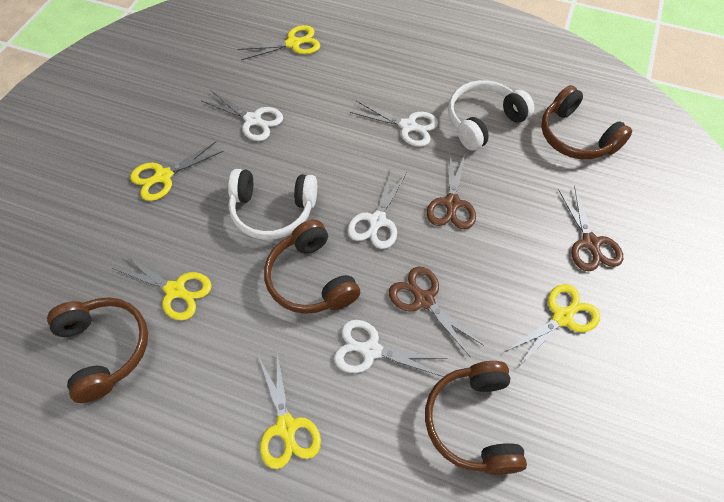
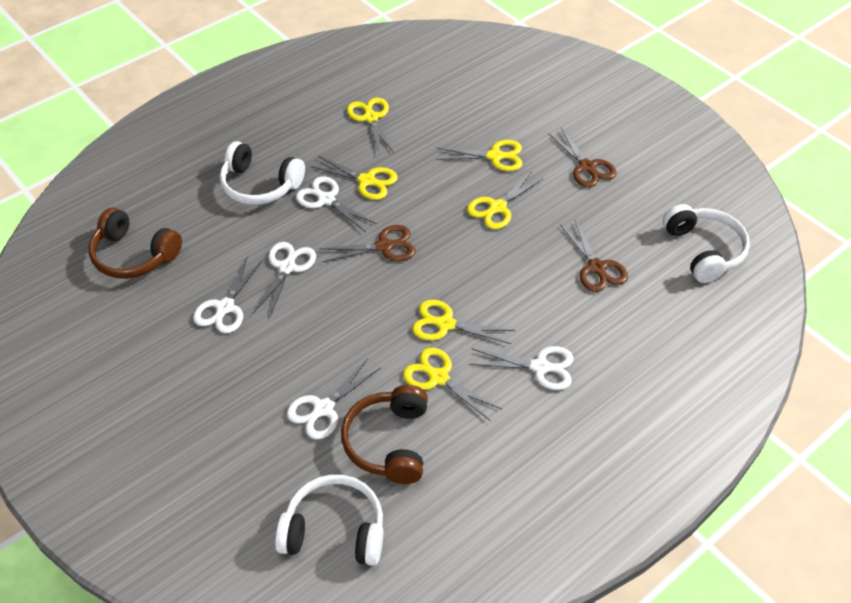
brown headphones: [47,297,148,403] [264,220,360,314] [425,361,527,475] [541,85,632,159] = 4 -> [89,207,182,279] [341,385,428,484] = 2
white headphones: [228,169,317,240] [448,80,534,151] = 2 -> [220,141,305,205] [275,475,383,566] [663,204,750,283] = 3
white scissors: [202,90,283,141] [334,320,448,377] [348,168,407,249] [350,101,439,147] = 4 -> [193,258,263,333] [253,242,316,317] [287,358,380,439] [296,176,377,232] [469,346,574,390] = 5
yellow scissors: [112,253,212,320] [130,142,224,201] [238,25,320,60] [258,350,321,469] [505,284,600,366] = 5 -> [310,156,398,200] [347,98,394,153] [403,348,501,421] [412,300,515,344] [436,140,523,171] [467,171,544,229] = 6

